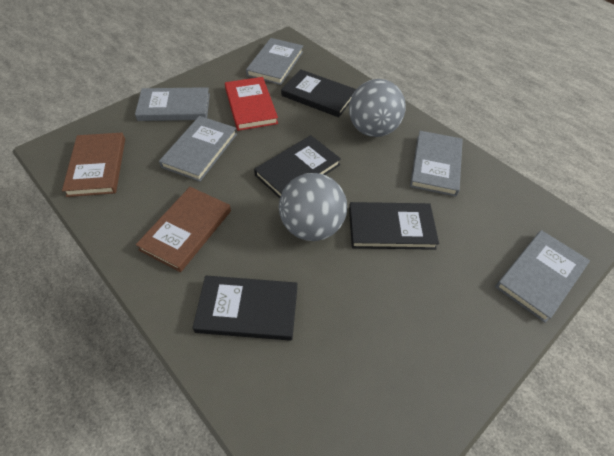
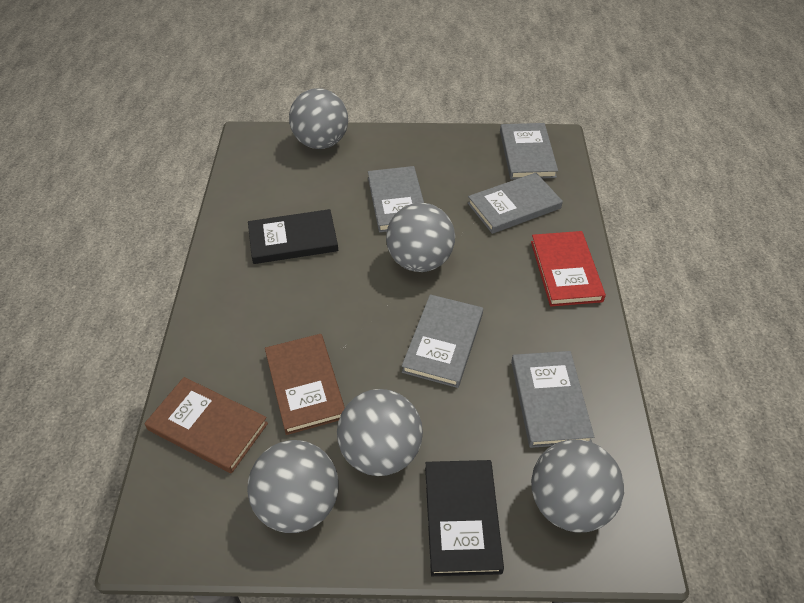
black book: [193,276,297,341] [254,135,341,198] [281,69,356,117] [349,202,439,250] = 4 -> [248,209,338,264] [425,460,504,576] = 2
grey ball: [279,173,347,241] [349,79,406,137] = 2 -> [247,440,339,533] [289,88,348,149] [337,389,423,476] [386,203,455,272] [531,440,624,533] = 5

